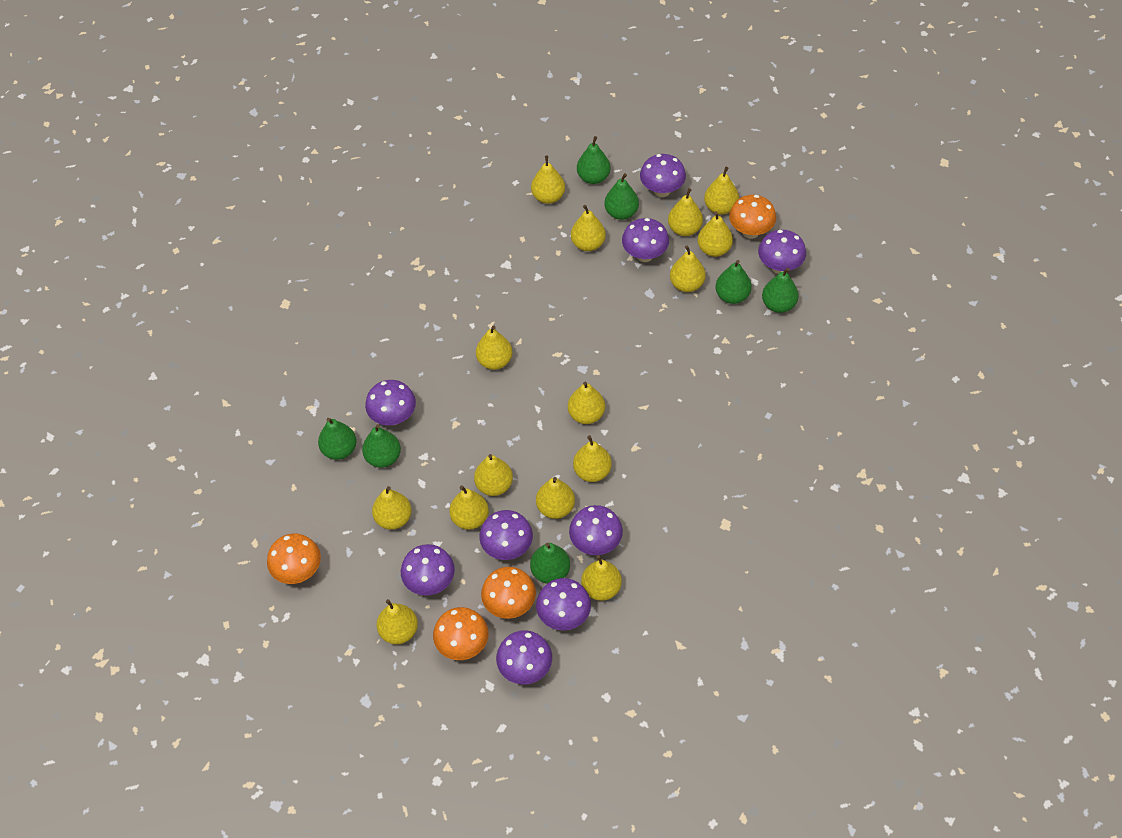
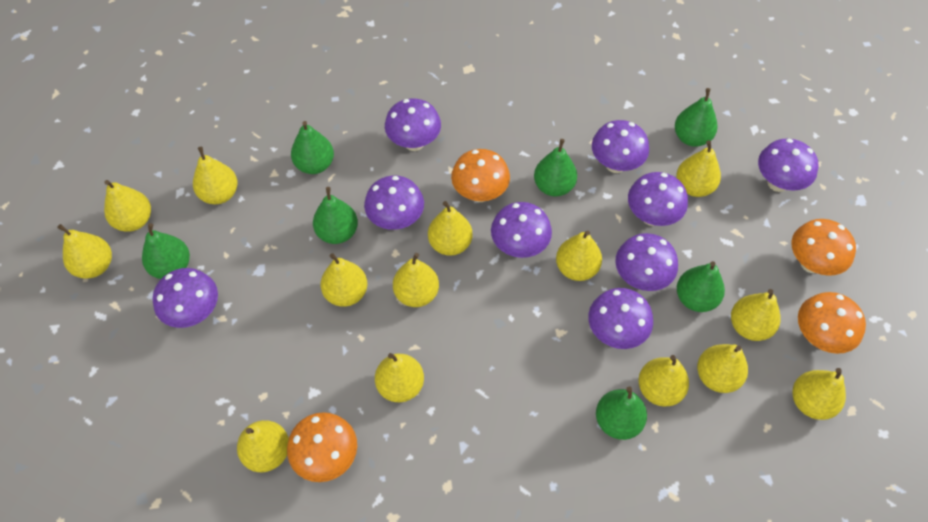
yellow pear: [372,486,412,530] [377,599,418,644] [449,485,489,530] [474,454,513,496] [476,325,512,370] [531,155,565,204] [536,477,575,519] [568,381,605,424] [571,205,606,251] [573,435,612,482] [581,555,622,601] [668,188,703,236] [670,245,706,292] [698,211,733,257] [704,167,739,215] = 15 -> [57,224,112,279] [104,180,151,231] [193,147,238,204] [237,420,289,472] [321,253,367,307] [375,353,424,402] [393,253,439,307] [428,201,473,256] [556,231,602,281] [638,355,689,406] [676,140,721,197] [697,344,748,393] [731,289,781,341] [793,368,846,420] = 14

